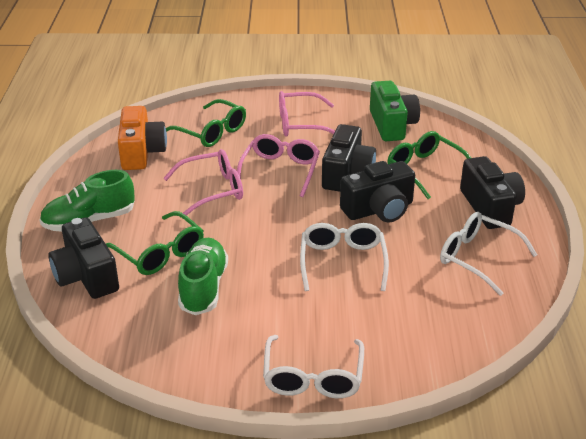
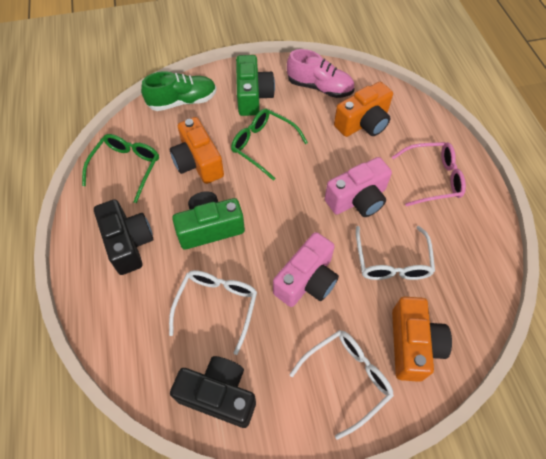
black camera: [48,217,119,299] [322,124,376,192] [340,161,415,222] [460,156,525,229] = 4 -> [94,199,153,275] [170,356,256,428] = 2
green camera: [370,81,420,141] = 1 -> [172,191,245,250] [236,55,275,116] = 2
green glasses: [106,211,204,275] [166,99,246,147] [387,131,471,199] = 3 -> [82,134,159,203] [231,109,308,181] = 2
green shoe: [40,170,135,232] [178,238,228,315] = 2 -> [141,71,217,111] = 1
orange camera: [118,106,167,170] = 1 -> [170,117,224,184] [334,81,393,137] [392,297,452,382] = 3
pink camera: none = 0 -> [273,232,339,307] [325,157,392,217] = 2
pink glasses: [164,149,243,215] [237,134,320,197] [279,91,335,137] = 3 -> [392,142,466,206] = 1
pink shoe: none = 0 -> [287,49,354,98] = 1

